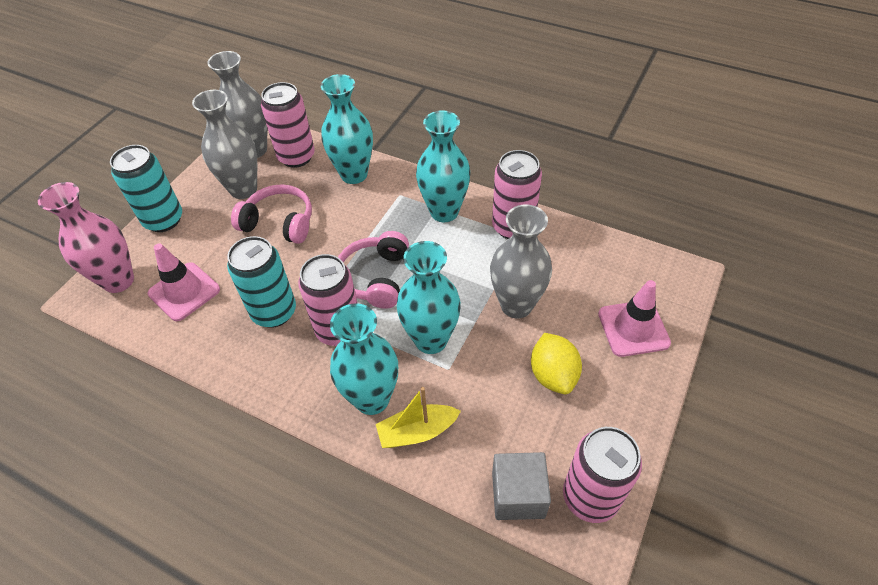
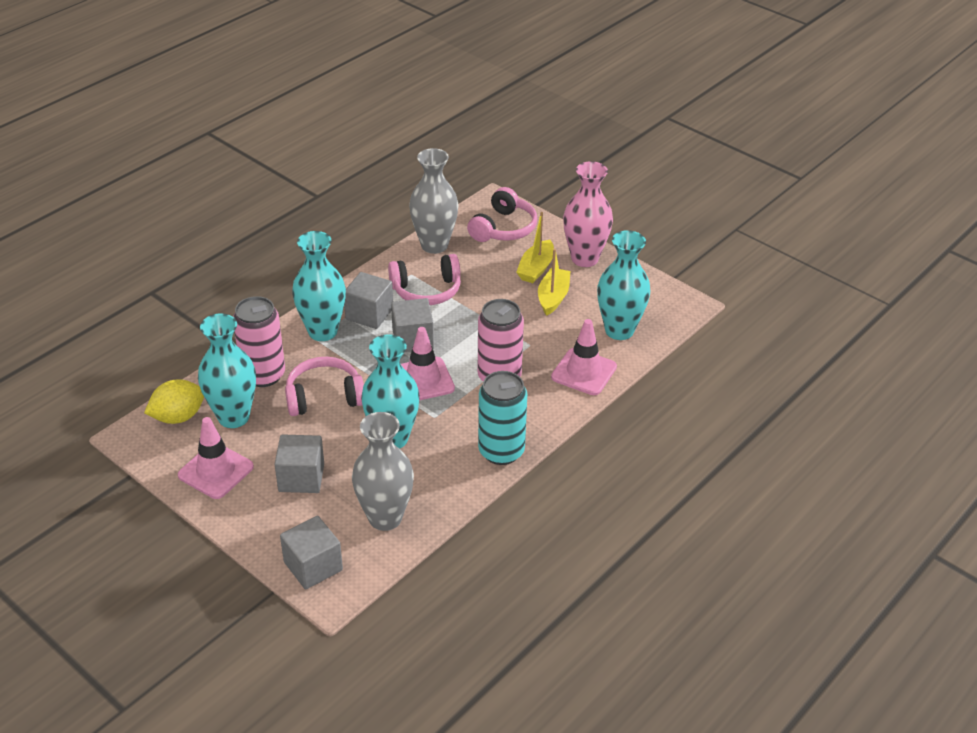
grey cube: [492,452,551,520] = 1 -> [274,434,324,493] [280,516,343,590] [344,272,393,329] [391,298,434,352] = 4
grey vase: [192,90,257,199] [207,51,268,158] [490,204,552,318] = 3 -> [352,412,414,531] [409,148,459,254] = 2
pink can: [261,82,315,168] [298,254,358,346] [492,150,542,239] [563,427,642,523] = 4 -> [233,296,285,387] [478,299,524,381] = 2
pink headphones: [231,184,312,244] [338,231,409,309] = 2 -> [285,357,364,416] [388,254,461,305] [467,187,537,242] = 3
pink traffic cone: [148,244,220,321] [598,280,671,357] = 2 -> [178,417,254,499] [401,327,455,401] [551,319,617,395] = 3
turquoise can: [110,145,182,232] [227,236,296,328] = 2 -> [478,371,527,465] = 1
yellow boat: [376,387,461,448] = 1 -> [516,212,554,283] [538,249,570,316] = 2

